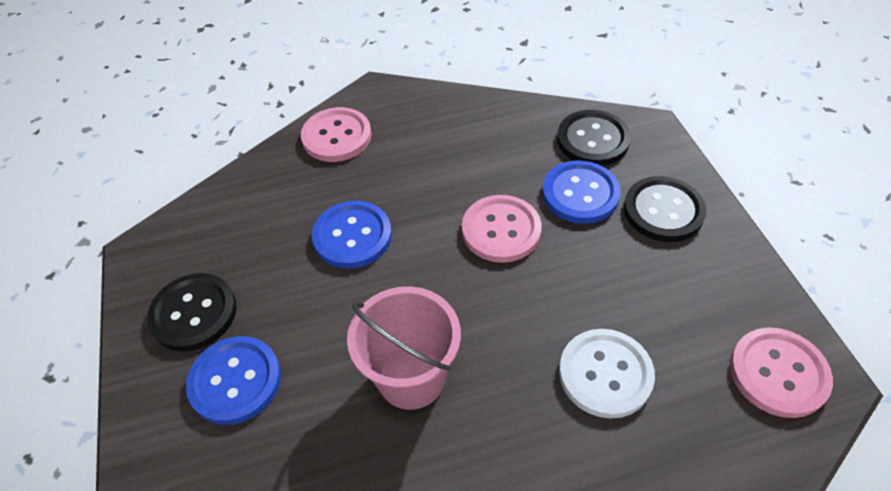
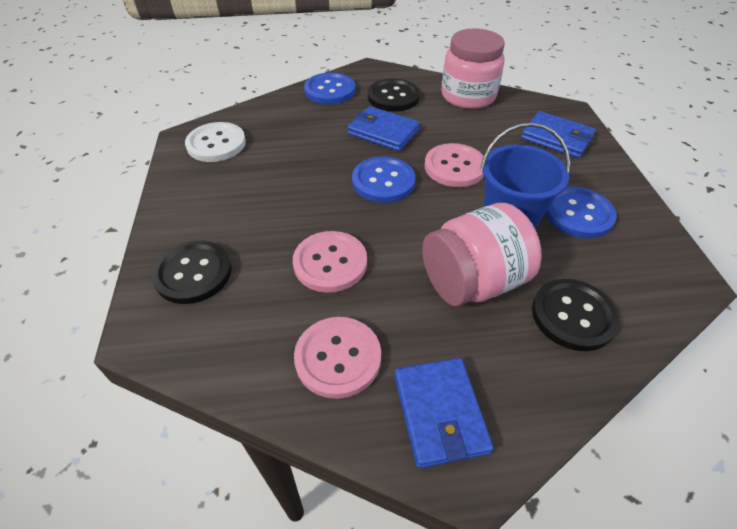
blue bucket: none = 0 -> [480,123,570,228] = 1
blue wallet: none = 0 -> [348,106,420,151] [394,358,494,468] [521,111,596,158] = 3
pink bucket: [347,286,461,410] = 1 -> none = 0
pink jar: none = 0 -> [422,203,542,306] [441,28,505,109] = 2

